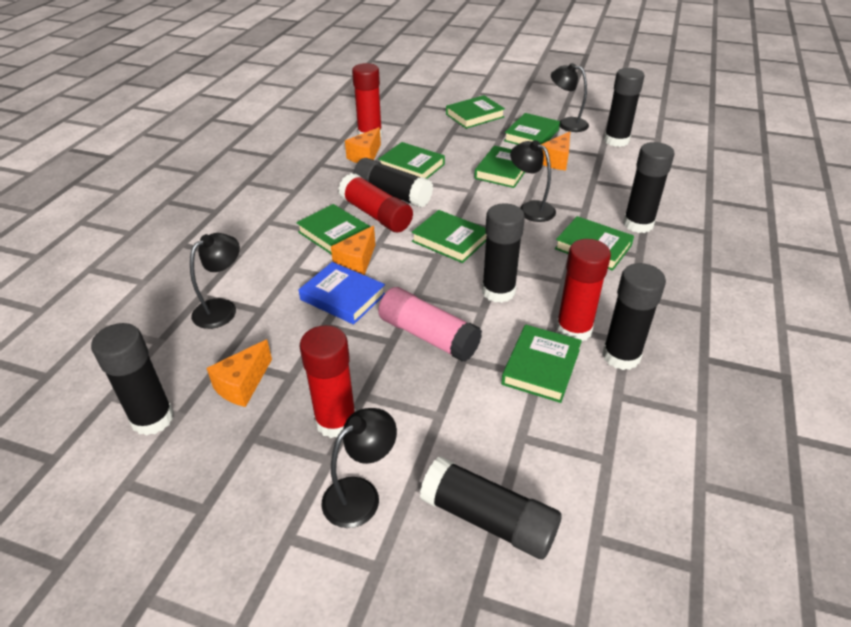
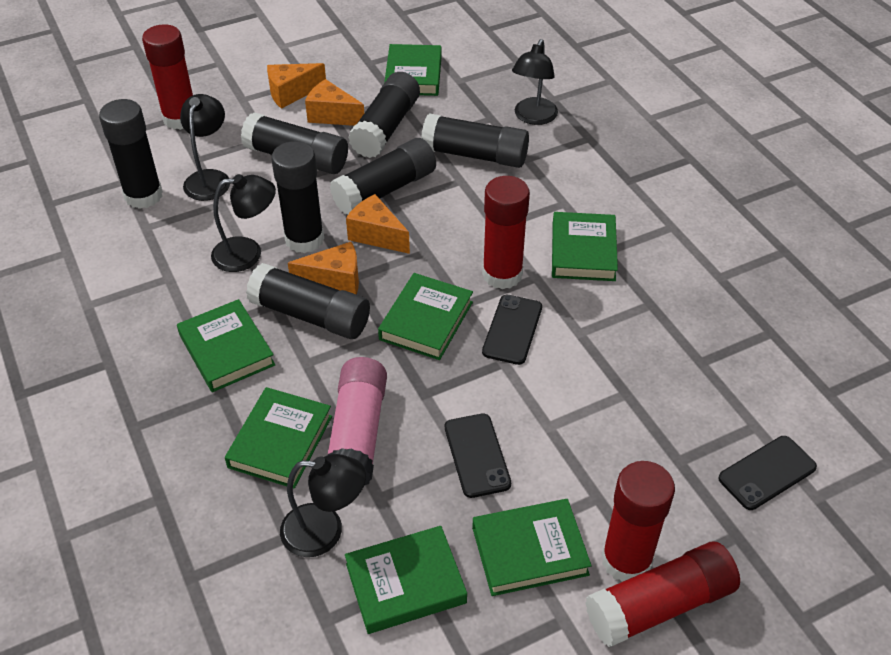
black phone: none = 0 -> [445,414,511,498] [482,295,542,365] [719,436,817,510] = 3
blue book: [299,262,385,325] = 1 -> none = 0
green book: [297,204,371,255] [378,142,445,179] [412,210,486,263] [446,95,505,129] [474,146,525,188] [501,325,582,403] [504,113,560,145] [555,216,634,271] = 8 -> [177,299,275,392] [225,387,332,489] [345,526,467,634] [378,273,473,360] [384,44,442,96] [472,499,592,596] [552,212,618,281] = 7

